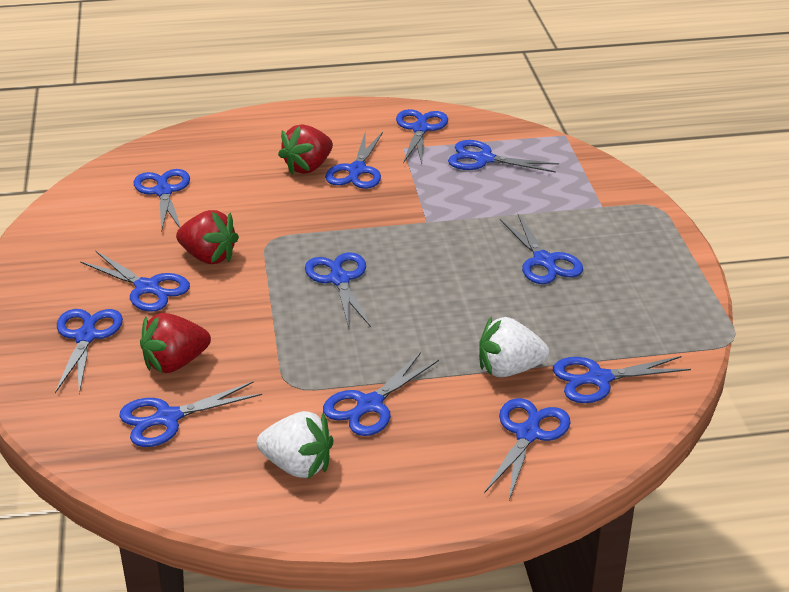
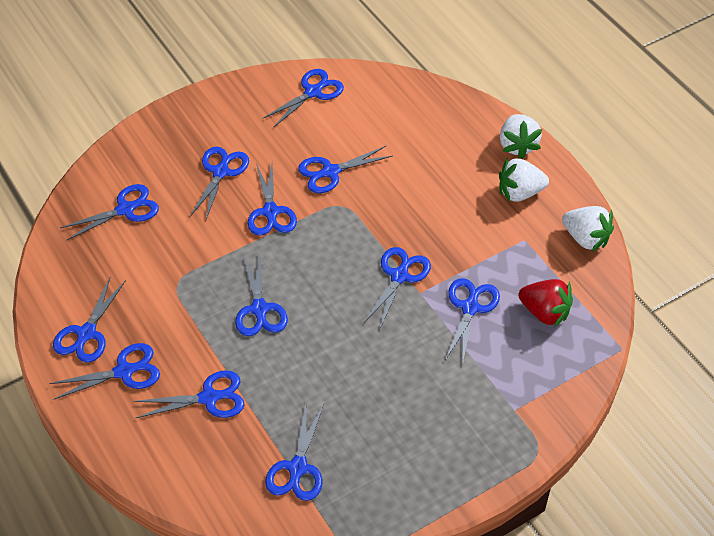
red strawberry: [140,313,211,373] [176,210,239,264] [278,124,333,175] = 3 -> [518,279,573,327] = 1
white strawberry: [256,411,334,479] [479,316,550,377] = 2 -> [499,158,549,202] [500,114,542,159] [562,206,614,251] = 3

